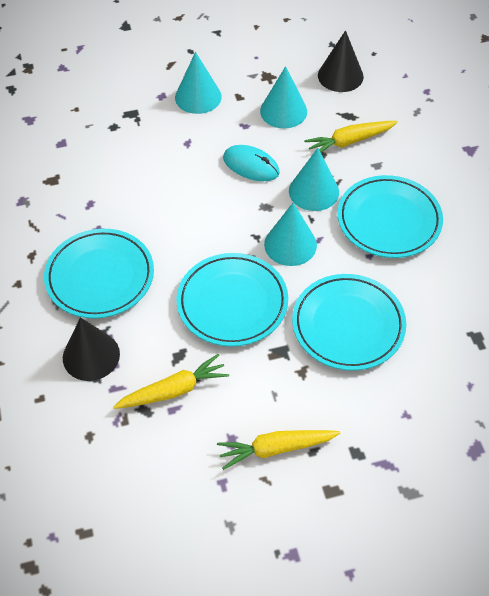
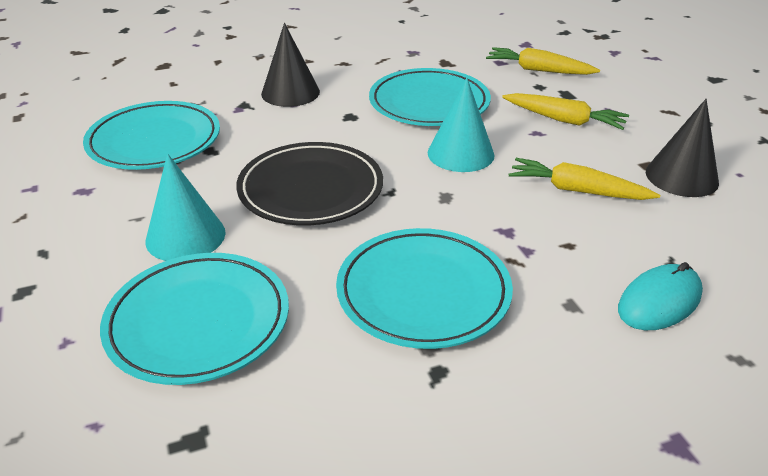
black plate: none = 0 -> [236,142,383,225] = 1
turquoise cone: [175,52,222,114] [260,66,307,128] [264,203,317,266] [289,148,339,211] = 4 -> [146,154,226,261] [428,78,495,172] = 2

